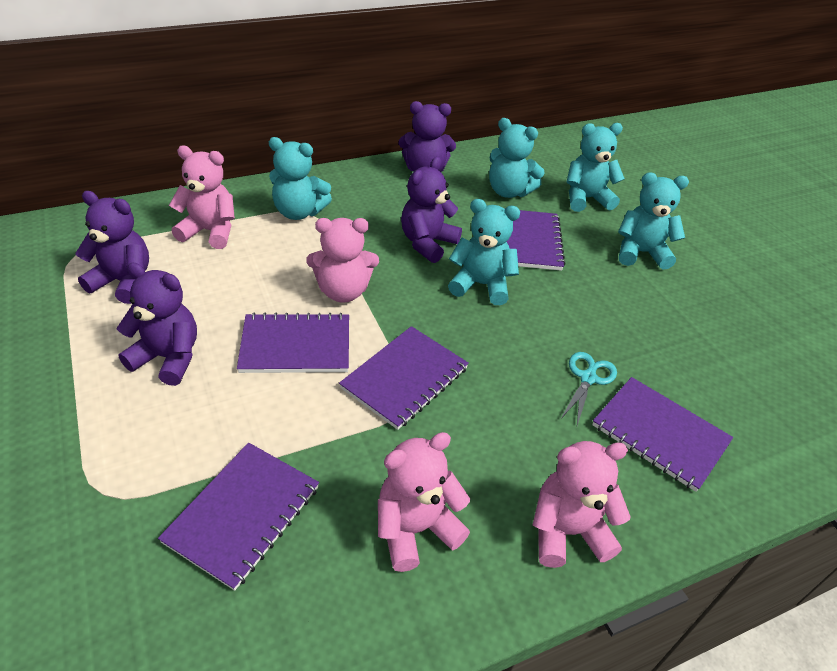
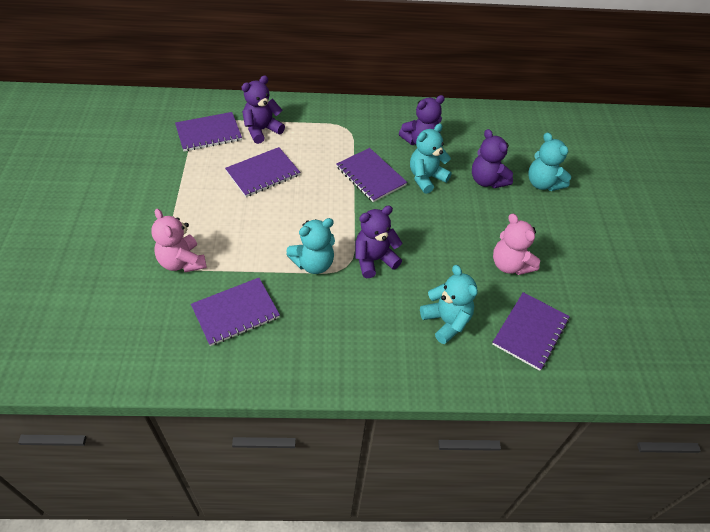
pink teddy bear: [169,145,235,249] [306,218,379,303] [378,432,470,572] [533,441,631,568] = 4 -> [151,209,207,272] [493,214,540,275] = 2
turquoise scissors: [560,352,617,425] = 1 -> none = 0
turquoise teddy bear: [269,137,332,220] [448,199,520,305] [489,118,545,198] [567,123,625,212] [618,173,689,269] = 5 -> [286,218,335,274] [410,123,452,194] [420,265,478,344] [528,132,571,191] = 4

